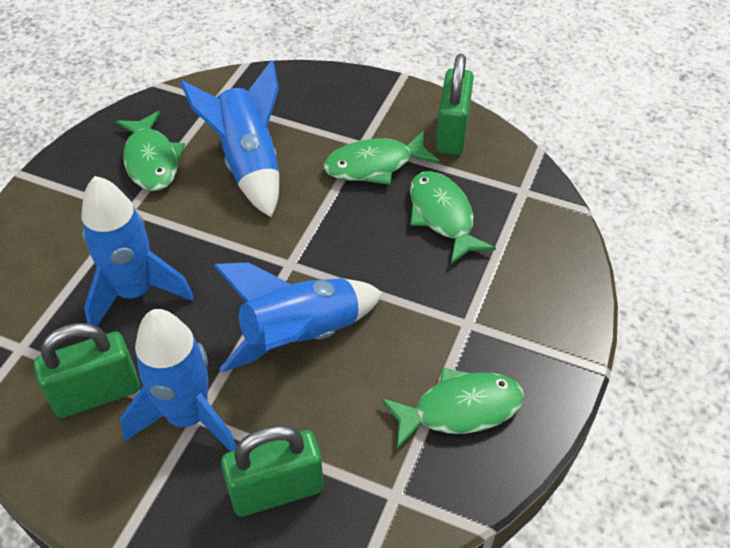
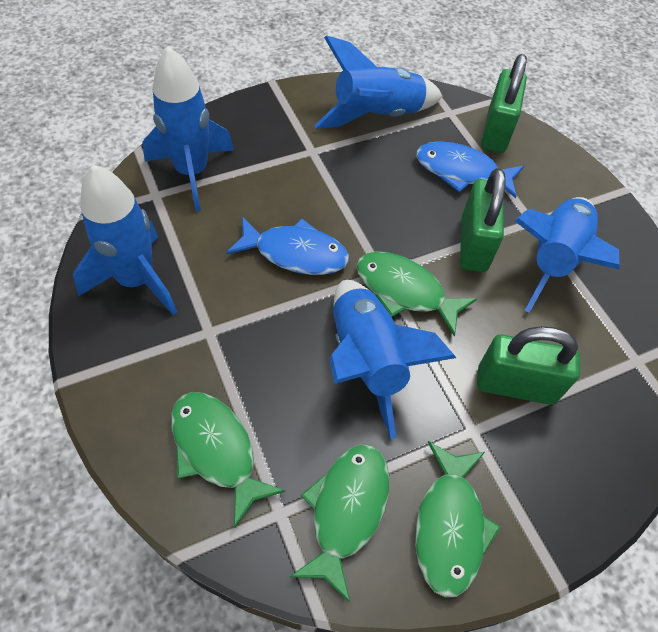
blue fish: none = 0 -> [226,216,349,275] [416,141,524,198] = 2
blue rocket: [81,176,194,326] [120,309,237,452] [180,60,279,217] [214,262,383,372] = 4 -> [73,165,177,316] [143,47,234,211] [314,35,443,129] [329,280,456,439] [514,197,620,313] = 5

